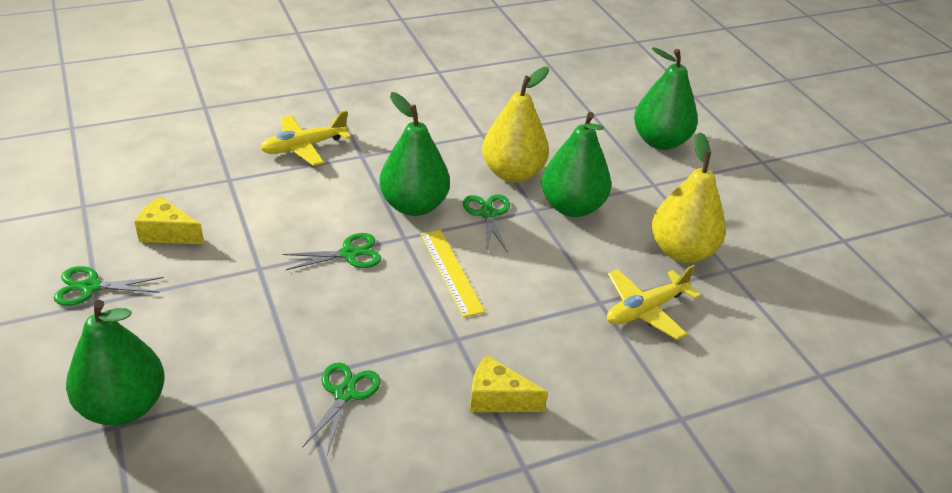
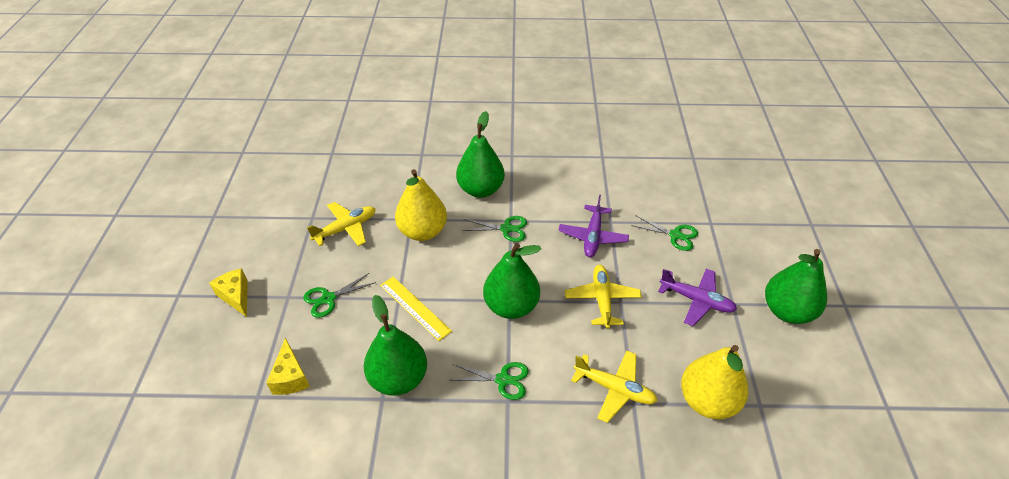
purple plane: none = 0 -> [558,195,629,257] [658,269,737,326] = 2
yellow plane: [260,110,351,166] [607,264,701,340] = 2 -> [307,202,375,246] [565,265,642,329] [571,351,657,423] = 3

